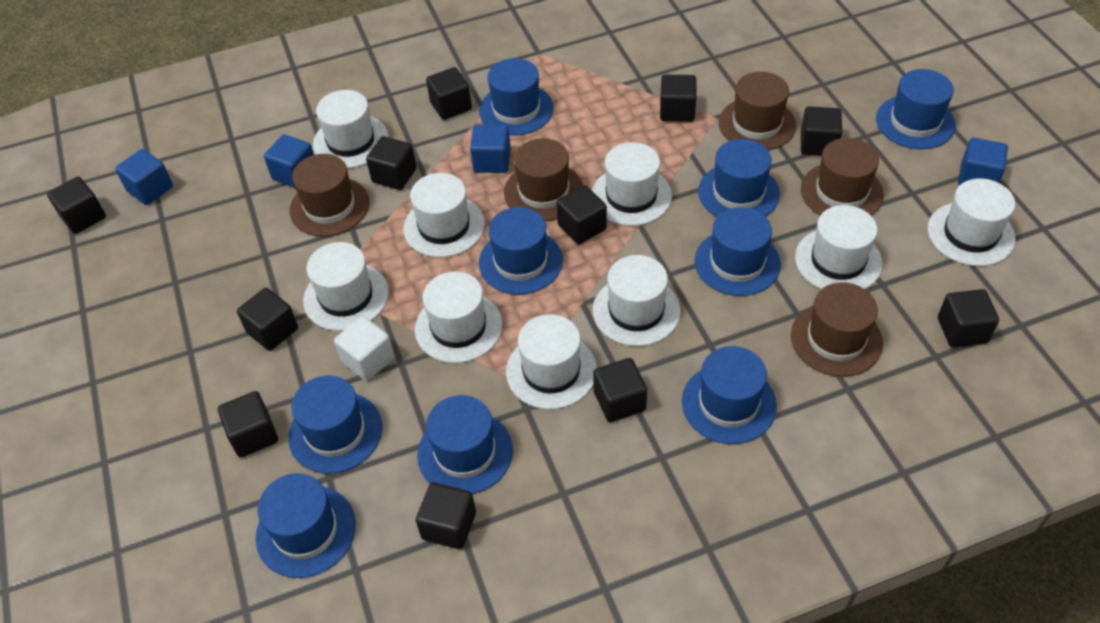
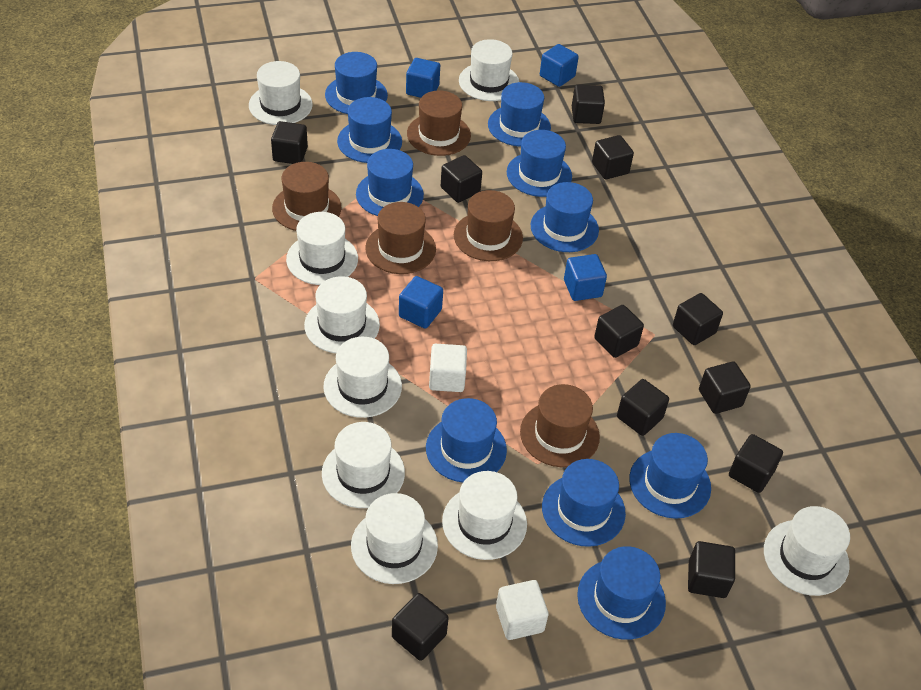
blue hat: [256,473,356,578] [288,375,382,474] [417,395,513,494] [479,58,554,136] [479,207,563,295] [682,346,777,444] [695,207,781,296] [698,139,780,217] [876,69,956,149] = 9 -> [325,52,388,114] [337,97,402,163] [356,149,424,216] [426,398,507,482] [488,82,551,147] [507,130,572,197] [531,182,599,252] [542,459,626,547] [577,546,666,640] [629,433,711,519] = 10
white cube: [334,316,395,381] = 1 -> [429,344,467,392] [496,580,549,640] = 2

